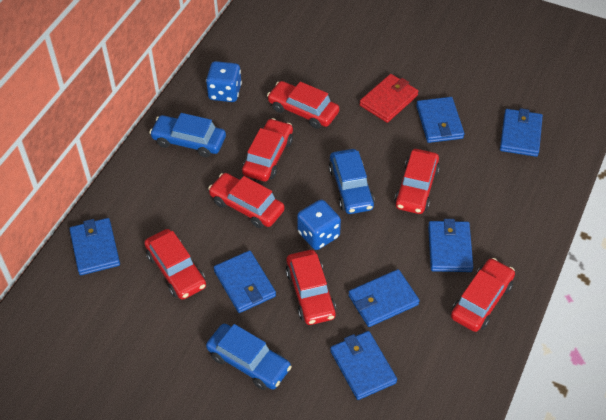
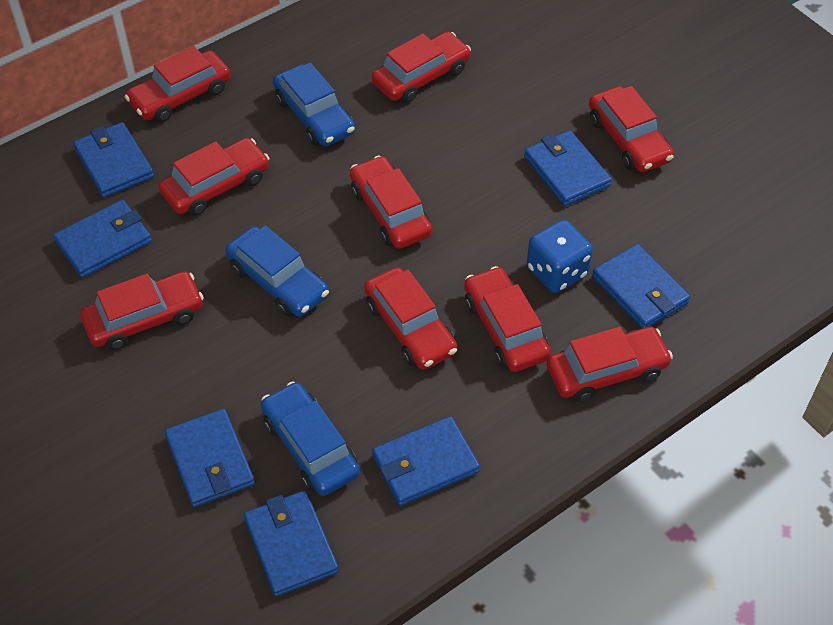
blue dice: [206,61,242,102] [297,200,341,250] = 2 -> [527,220,593,293] = 1
red car: [144,229,206,300] [208,173,285,228] [242,118,293,182] [267,81,339,129] [286,250,336,325] [394,149,440,214] [451,258,515,332] = 7 -> [80,271,204,350] [125,46,231,122] [159,138,270,216] [350,156,432,249] [364,267,458,370] [372,32,471,103] [464,266,551,372] [547,327,673,402] [589,86,674,172] = 9
red wallet: [359,74,419,123] = 1 -> none = 0

